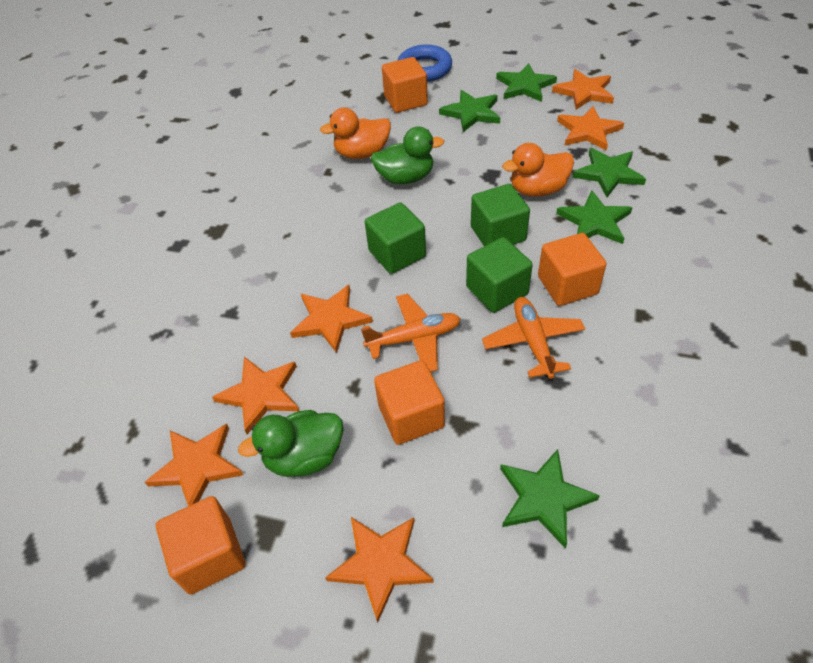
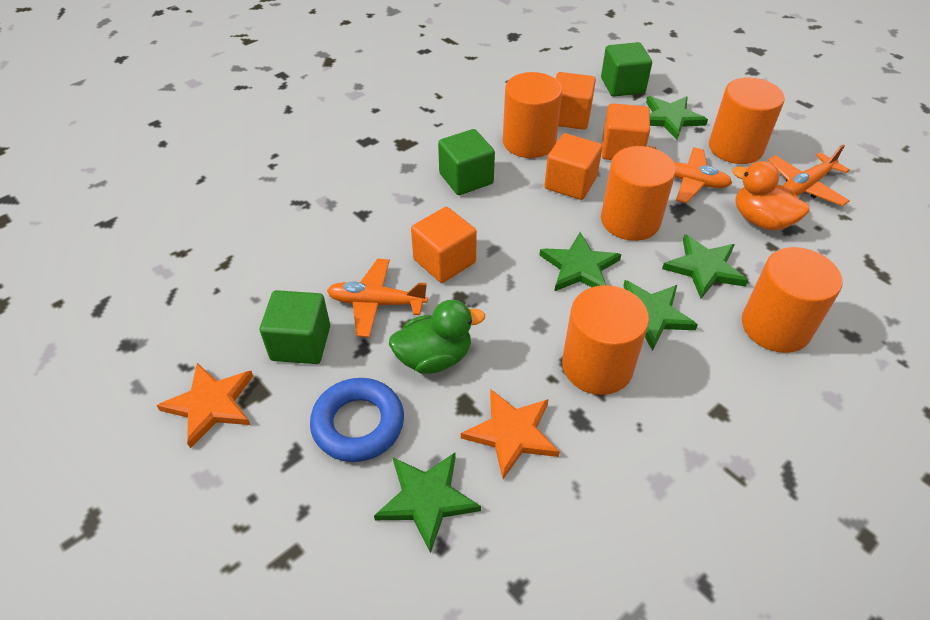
green duck: [238,410,343,477] [371,126,444,184] = 2 -> [389,300,485,374] = 1
orange cylinder: none = 0 -> [503,72,562,158] [562,285,649,395] [601,146,676,241] [709,77,785,164] [742,247,843,353] = 5
orange duck: [320,108,391,159] [502,143,574,197] = 2 -> [732,161,810,231] = 1
orange plane: [361,294,461,372] [482,297,585,379] = 2 -> [327,259,428,337] [648,146,732,203] [768,145,850,206] = 3
orange star: [145,424,243,506] [212,357,299,435] [290,285,373,353] [325,517,434,623] [552,69,614,110] [557,106,624,151] = 6 -> [156,363,253,449] [461,389,560,479] = 2

